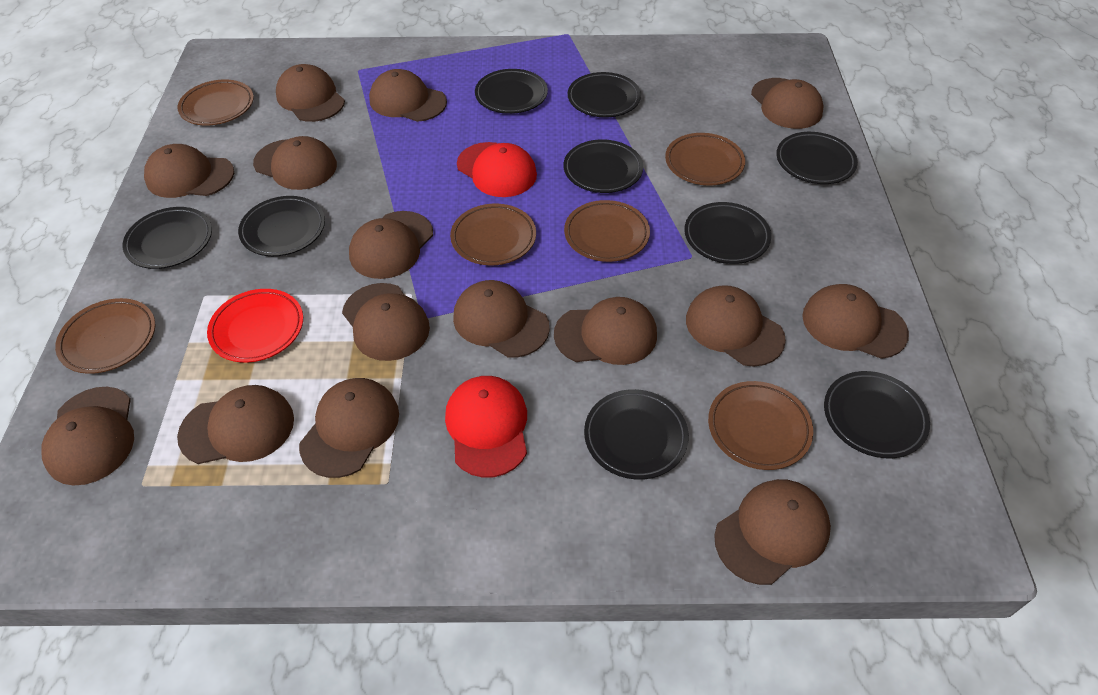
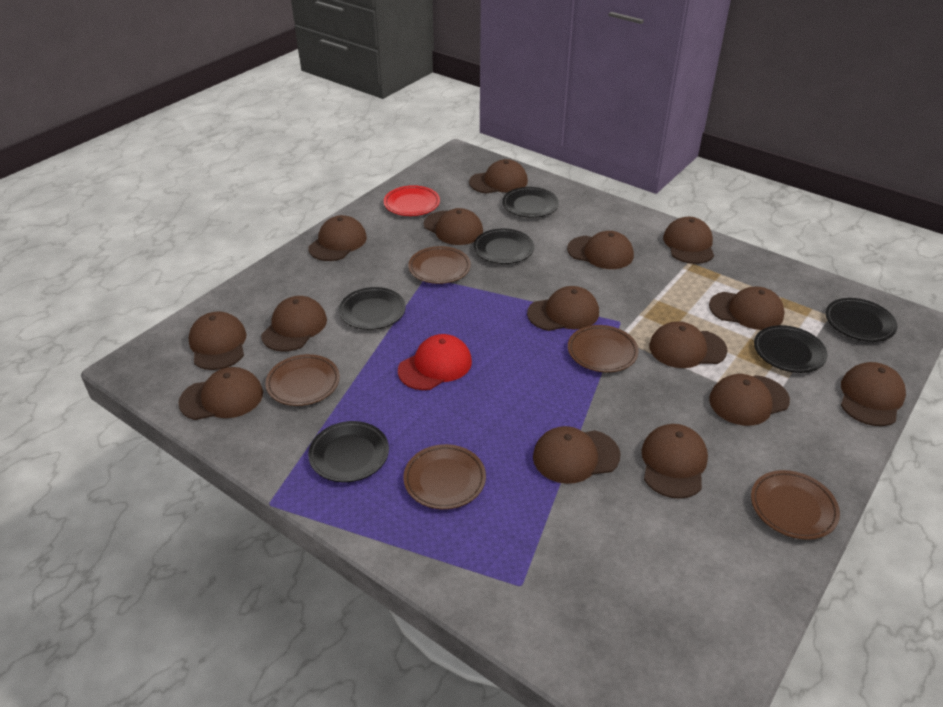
black plate: [122,207,212,269] [238,196,325,256] [475,69,548,114] [564,139,643,193] [568,72,641,117] [584,389,689,480] [684,202,771,264] [776,132,858,184] [824,371,930,458] = 9 -> [308,421,389,482] [339,287,406,330] [474,229,534,264] [502,187,559,218] [754,325,828,373] [826,298,898,342] = 6
brown plate: [55,298,155,374] [178,80,254,126] [450,204,536,265] [564,200,650,262] [665,133,745,185] [708,381,813,470] = 6 -> [265,354,340,406] [403,444,486,509] [408,246,471,284] [568,325,639,372] [751,470,840,540] = 5
red cap: [445,376,527,478] [457,142,537,197] = 2 -> [398,334,472,390] = 1

